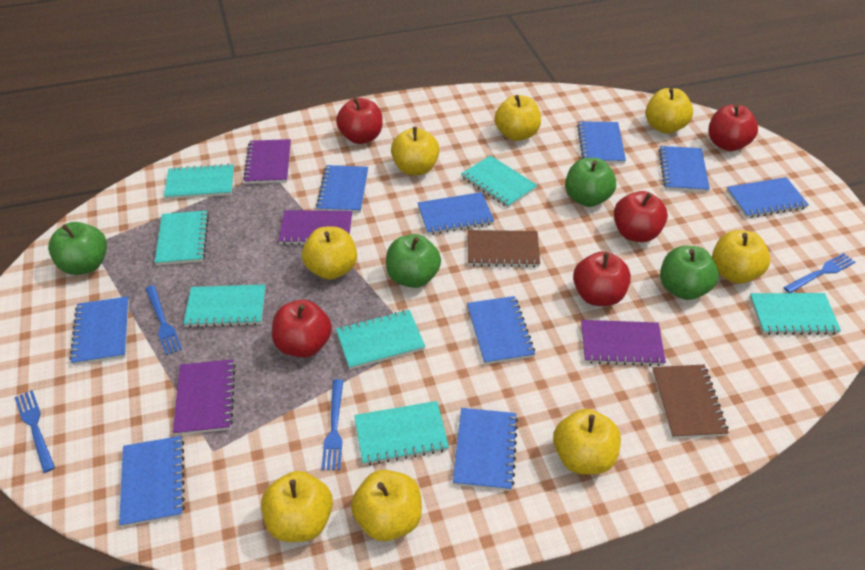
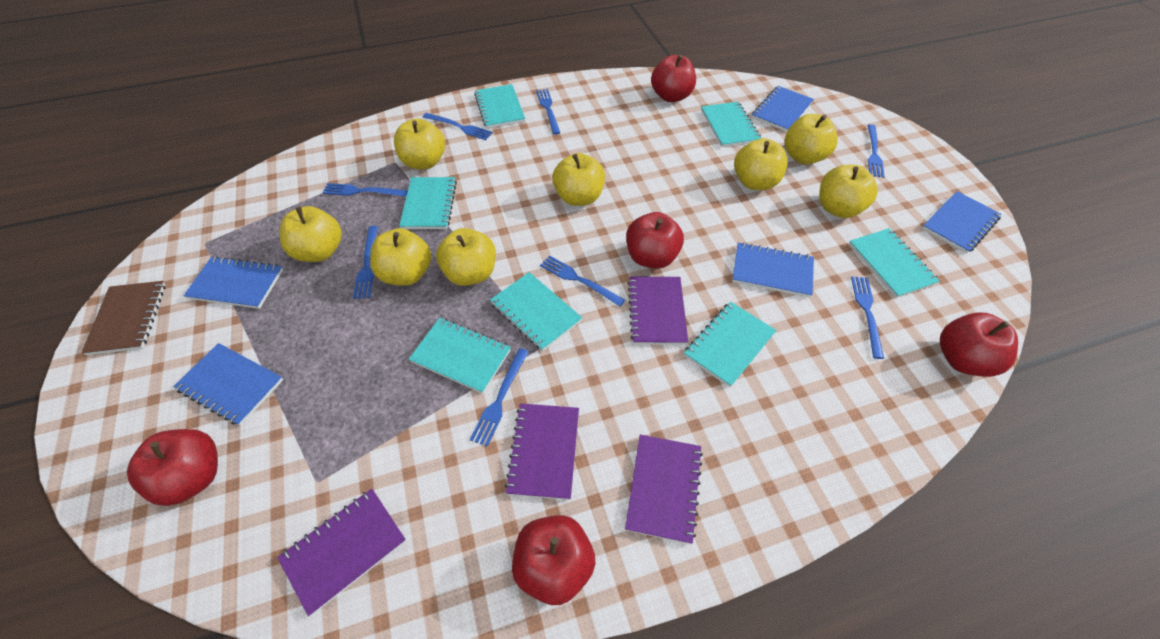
blue fork: [15,390,55,473] [145,285,182,355] [322,379,343,470] [783,253,855,293] = 4 -> [322,183,408,197] [353,226,378,299] [423,113,493,140] [470,348,529,447] [536,89,560,135] [540,255,625,306] [851,276,884,359] [867,124,885,178] = 8
blue notebook: [69,296,129,365] [119,436,185,527] [316,165,368,213] [418,192,494,235] [453,408,518,491] [467,296,535,365] [577,121,626,163] [659,146,710,192] [726,177,809,218] = 9 -> [173,343,283,426] [184,256,283,309] [732,242,814,297] [752,86,814,132] [922,191,1002,254] = 5
brown notebook: [468,230,540,267] [652,365,729,439] = 2 -> [81,281,166,355] = 1
green apple: [48,222,107,275] [386,234,441,288] [565,158,616,207] [660,246,719,300] = 4 -> none = 0

